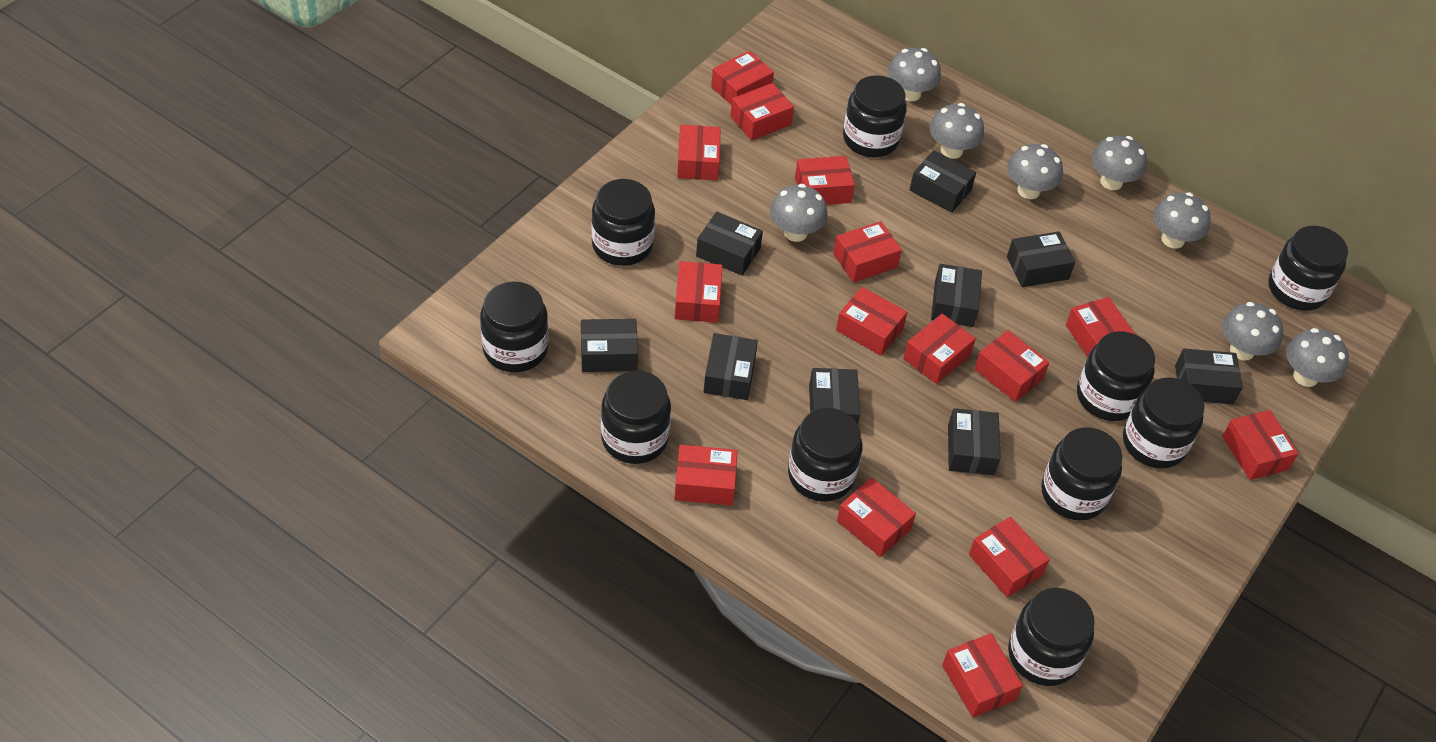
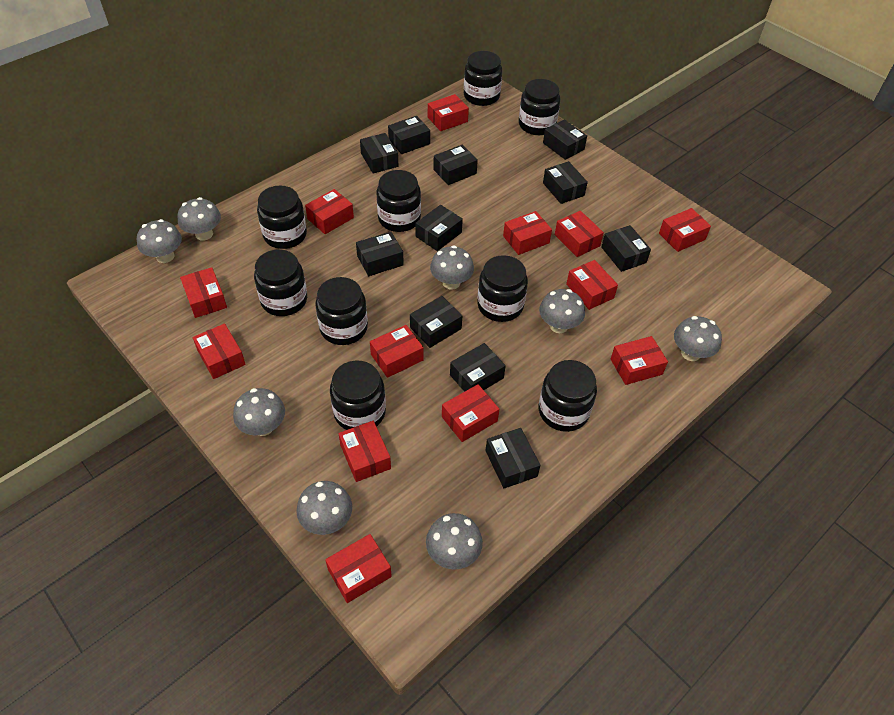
black box: [581,319,638,372] [696,212,763,276] [704,333,758,400] [809,368,860,424] [910,150,976,213] [931,264,982,327] [948,408,1001,475] [1007,232,1075,287] [1175,348,1243,404] = 9 -> [356,232,404,276] [360,133,398,174] [388,116,430,154] [410,296,462,348] [415,205,463,251] [433,145,478,185] [450,343,506,392] [485,428,540,488] [543,119,587,160] [543,161,588,204] [601,225,651,272] = 11
black jar: [480,281,548,372] [591,179,655,266] [601,371,671,464] [788,408,863,502] [843,75,907,157] [1008,588,1095,686] [1041,427,1123,521] [1077,332,1155,421] [1123,377,1205,469] [1268,226,1348,311] = 10 -> [254,250,307,316] [257,185,307,249] [315,277,368,345] [330,361,386,430] [376,170,421,232] [464,51,502,106] [477,255,528,322] [519,79,560,135] [539,360,597,432] = 9
red box: [674,445,738,506] [675,261,723,323] [677,125,721,180] [711,51,774,105] [730,83,794,141] [795,156,855,205] [833,221,902,283] [836,287,907,356] [837,478,916,557] [903,314,976,384] [942,633,1023,718] [969,517,1050,598] [974,330,1049,402] [1066,297,1136,357] [1222,410,1299,480] = 15 -> [180,267,227,318] [193,324,246,379] [305,189,354,234] [325,534,392,603] [338,421,391,482] [370,325,424,378] [428,94,469,131] [442,384,499,442] [503,211,552,255] [555,211,604,257] [566,260,618,310] [611,336,668,385] [659,208,711,252] = 13

